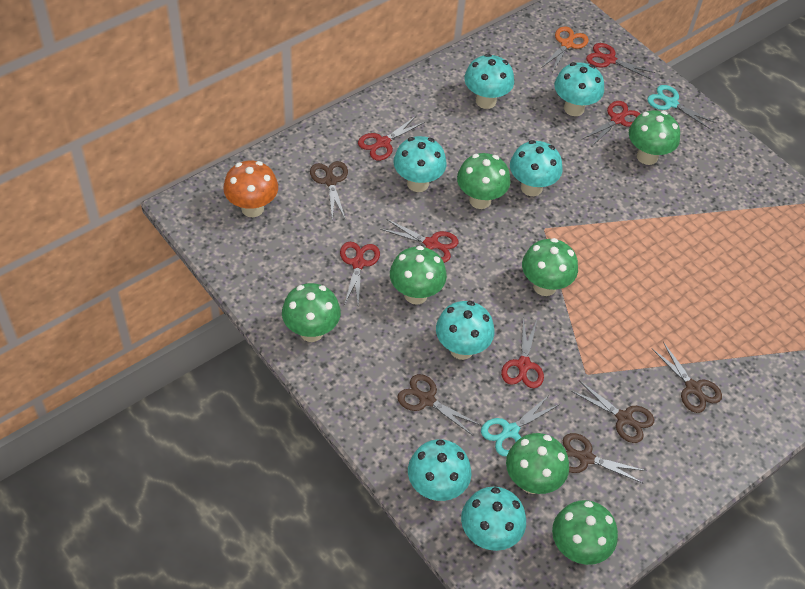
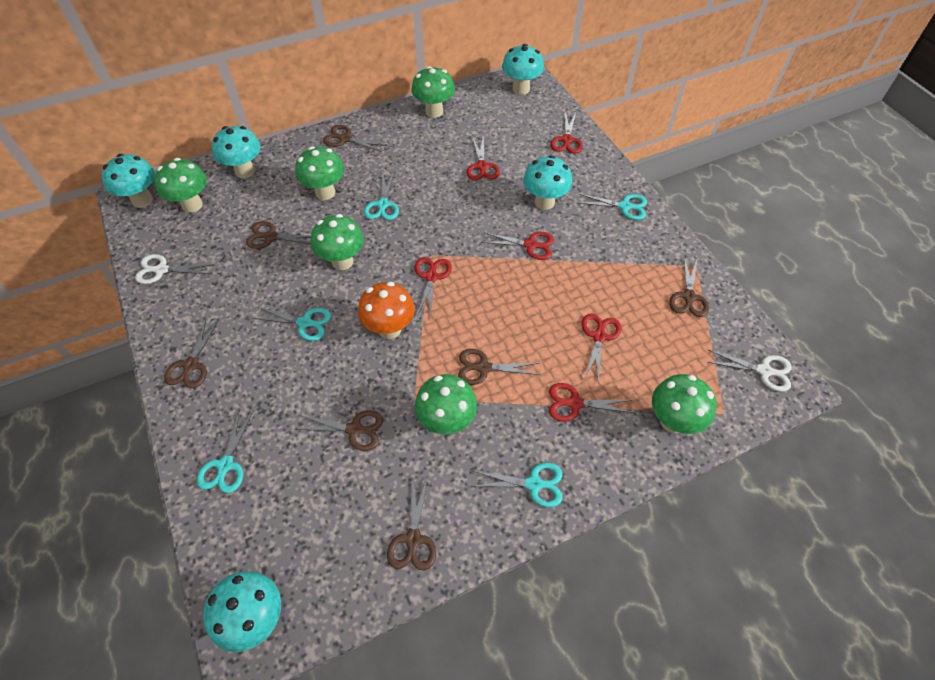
brown scissors: [310,161,348,220] [397,374,480,435] [563,433,647,483] [571,381,655,443] [652,342,722,413] = 5 -> [164,319,219,388] [246,221,311,249] [296,410,383,451] [323,125,387,152] [387,477,436,570] [458,349,540,385] [669,257,709,317] = 7
green mushroom: [282,283,341,342] [390,246,447,304] [457,153,510,209] [506,433,569,494] [522,238,578,296] [552,500,618,565] [629,110,680,165] = 7 -> [154,158,207,213] [295,146,344,200] [311,214,364,270] [411,66,455,118] [415,374,477,434] [652,374,716,434] = 6
orange scissors: [541,26,589,72] = 1 -> none = 0
turquoise mushroom: [394,136,447,192] [408,439,471,501] [436,301,494,360] [461,487,526,551] [464,54,514,109] [510,140,563,196] [555,62,604,116] = 7 -> [102,154,155,208] [203,571,281,652] [212,126,261,178] [502,44,544,95] [523,155,572,210] = 5
turquoise scissors: [481,394,560,456] [647,85,716,129] = 2 -> [197,409,253,493] [252,307,332,341] [364,172,399,220] [471,463,563,507] [579,194,647,220] = 5
white scissors: none = 0 -> [135,254,213,284] [708,350,792,392] = 2

